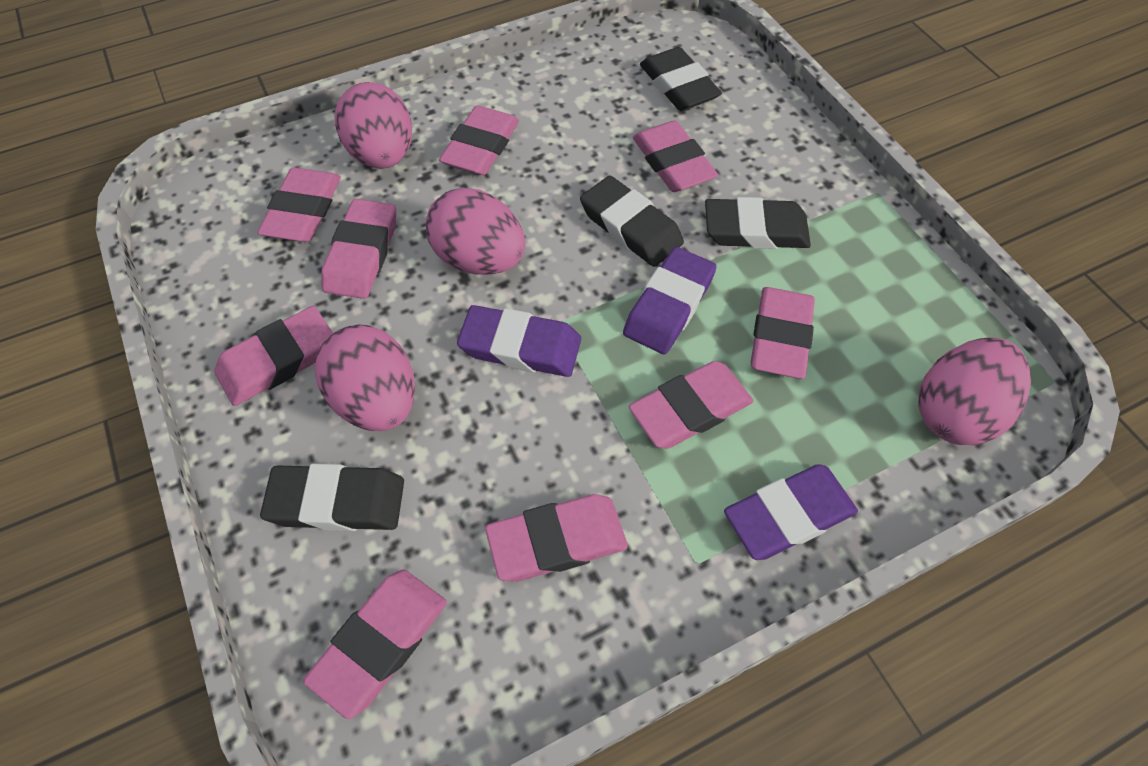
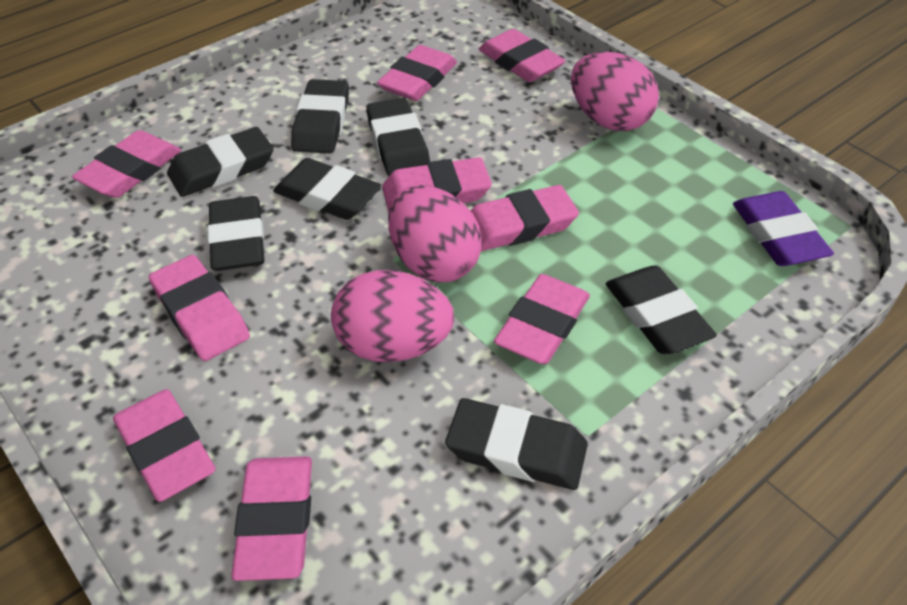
black eraser: [260,464,404,531] [580,176,684,267] [640,47,722,111] [705,197,811,249] = 4 -> [167,127,274,197] [207,196,265,271] [273,158,381,220] [291,79,349,153] [366,98,430,176] [445,398,588,490] [606,265,717,354] = 7
pink egg: [315,324,415,431] [335,82,412,169] [426,188,525,275] [918,338,1031,445] = 4 -> [331,270,454,362] [388,185,482,283] [571,52,659,131] = 3
purple eraser: [457,305,581,377] [623,247,717,354] [724,464,858,560] = 3 -> [733,191,834,266] = 1

